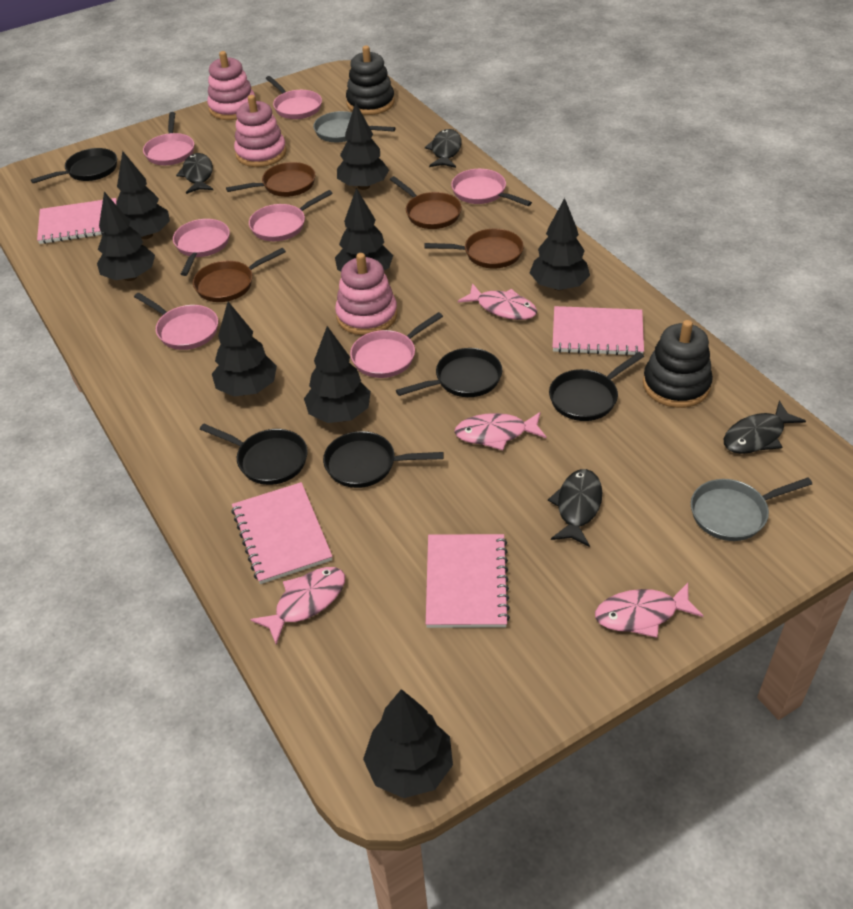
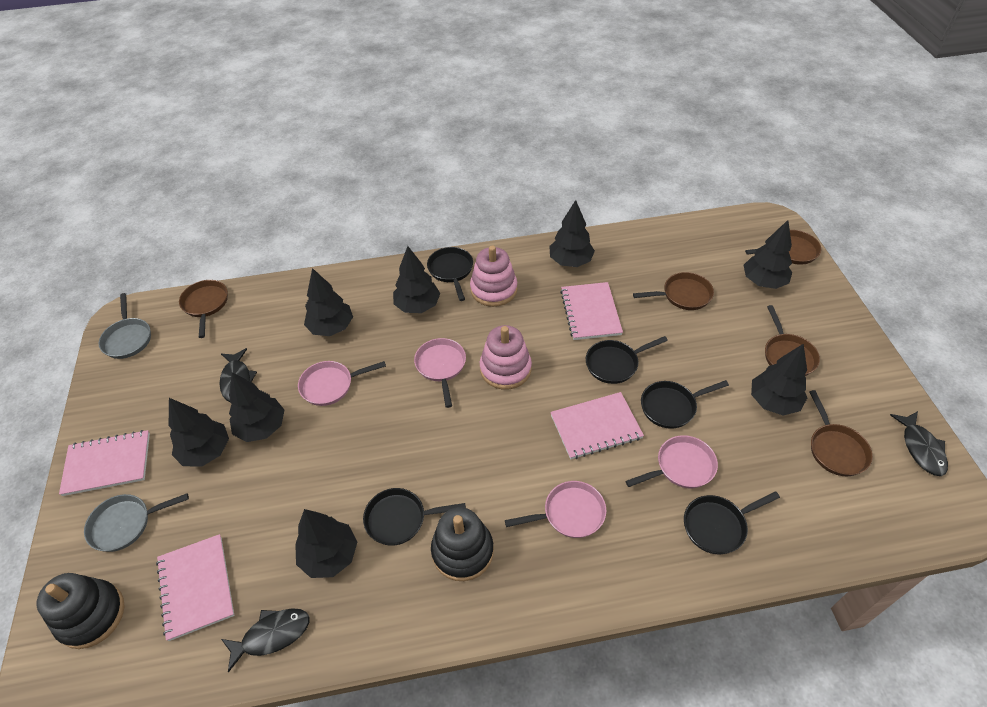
black fish: [176,153,213,194] [425,129,462,168] [548,469,602,547] [724,401,806,454] = 4 -> [219,348,257,402] [221,608,309,673] [890,411,948,476] = 3
brown pan: [193,248,286,302] [226,162,315,197] [390,176,462,229] [425,229,524,269] = 4 -> [179,280,228,338] [633,272,714,310] [745,230,821,265] [765,305,820,376] [809,390,873,476] = 5
pink fish: [250,567,345,645] [454,412,546,450] [458,283,537,320] [595,583,704,638] = 4 -> none = 0
pink pan: [134,293,218,350] [143,112,194,165] [173,219,230,276] [249,190,333,241] [266,76,322,119] [350,312,443,378] [451,169,532,206] = 7 -> [298,361,386,406] [414,338,466,408] [505,481,606,538] [625,435,718,488] = 4
pink stacking toy: [207,51,256,120] [234,95,287,167] [335,253,397,335] = 3 -> [470,246,517,307] [480,325,532,390] = 2

